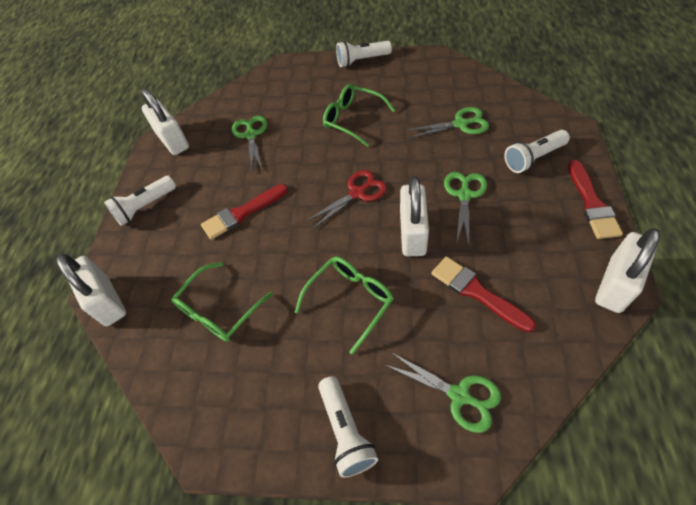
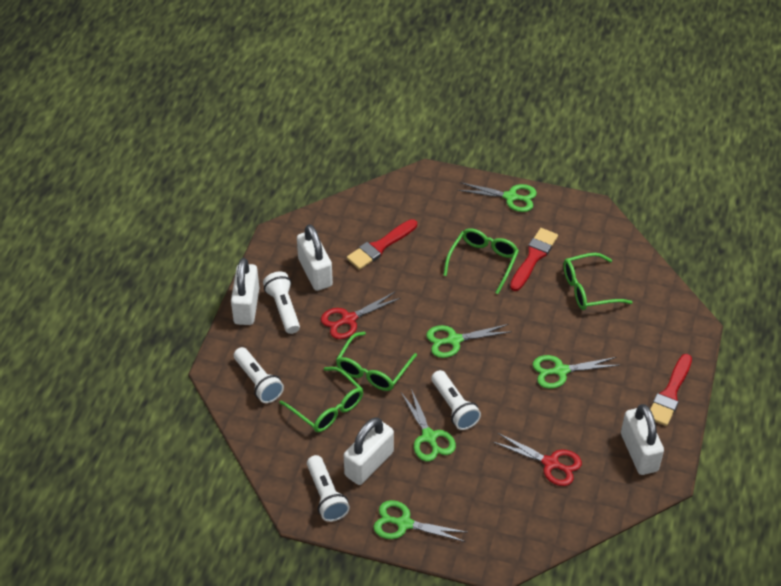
green glasses: [171,262,273,342] [295,257,394,355] [323,84,395,147] = 3 -> [279,367,363,432] [336,332,417,391] [443,228,519,294] [563,253,633,310] = 4
green scissors: [232,116,267,172] [385,352,501,433] [406,107,489,139] [444,172,487,245] = 4 -> [373,500,468,542] [401,389,456,462] [426,324,512,358] [458,182,537,212] [533,355,620,389] = 5
red scissors: [307,170,387,229] = 1 -> [321,292,401,339] [493,433,582,486] = 2

